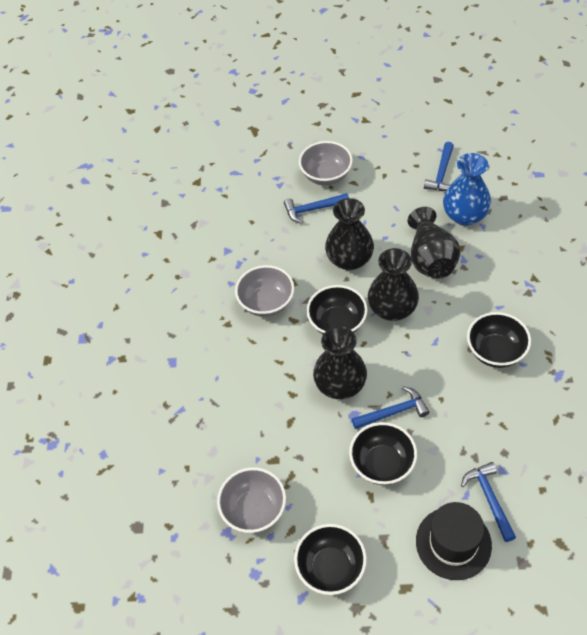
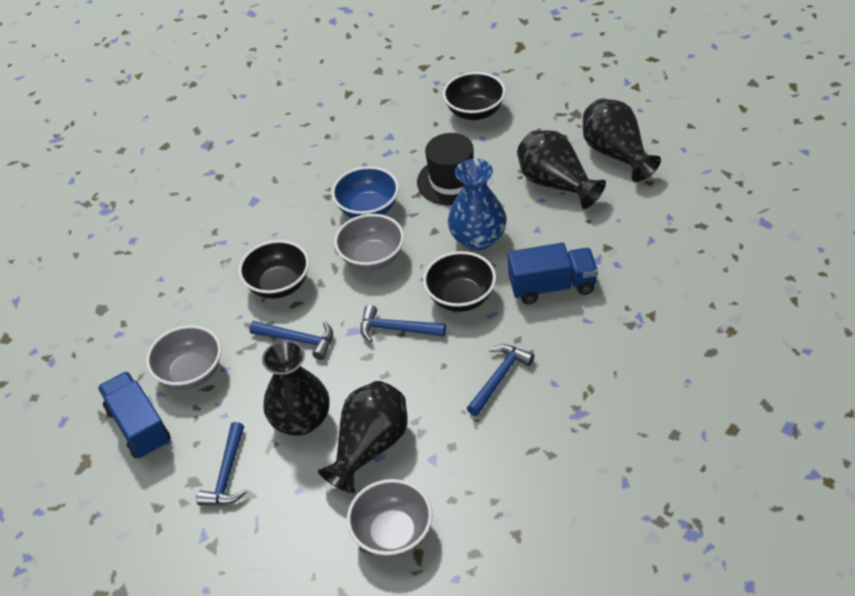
black bowl: [294,524,367,595] [307,285,368,334] [349,422,417,485] [467,312,531,368] = 4 -> [239,240,309,299] [423,251,496,312] [443,72,506,120] = 3
blue bowl: none = 0 -> [332,166,399,218] = 1
blue truck: none = 0 -> [98,371,171,459] [508,243,598,304] = 2

